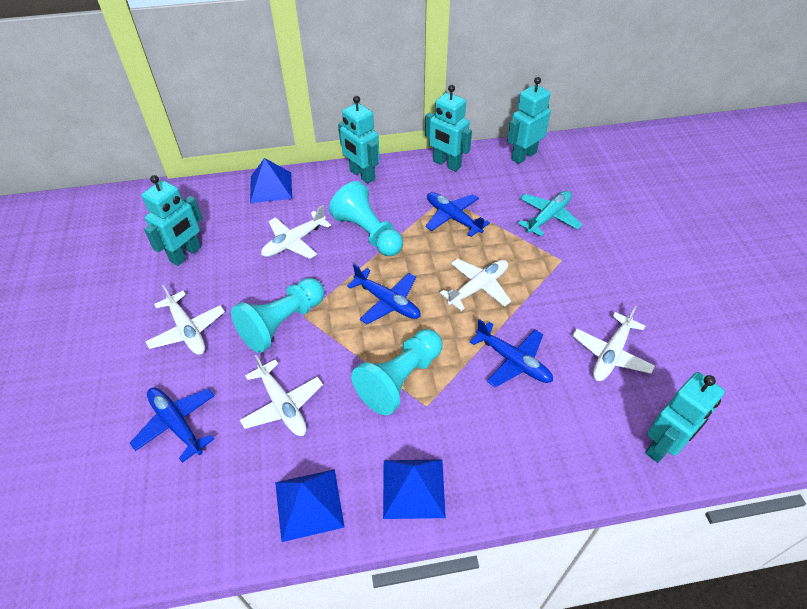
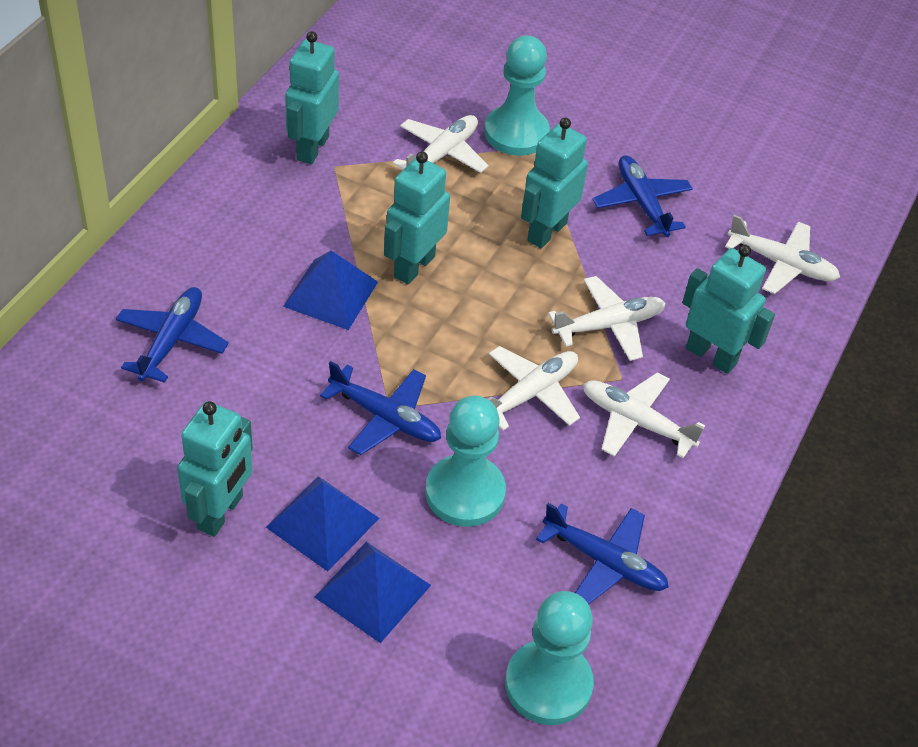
turquoise plane: [518,191,583,237] = 1 -> none = 0

